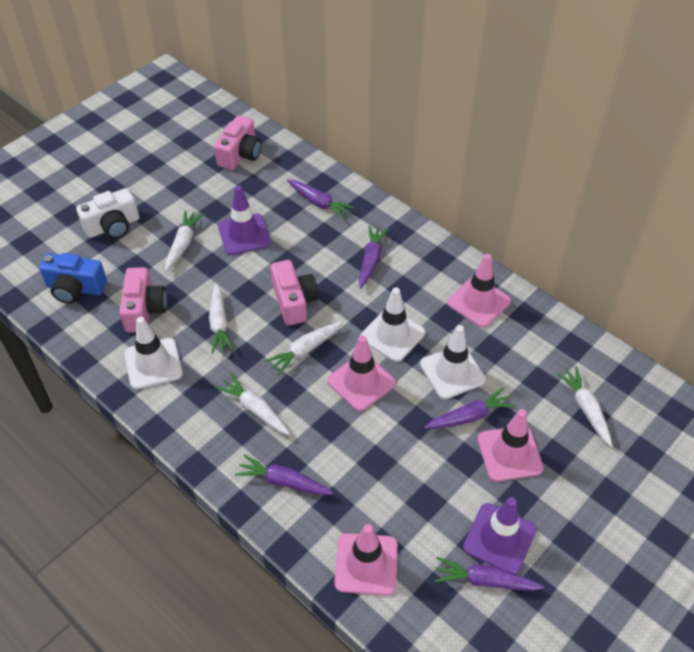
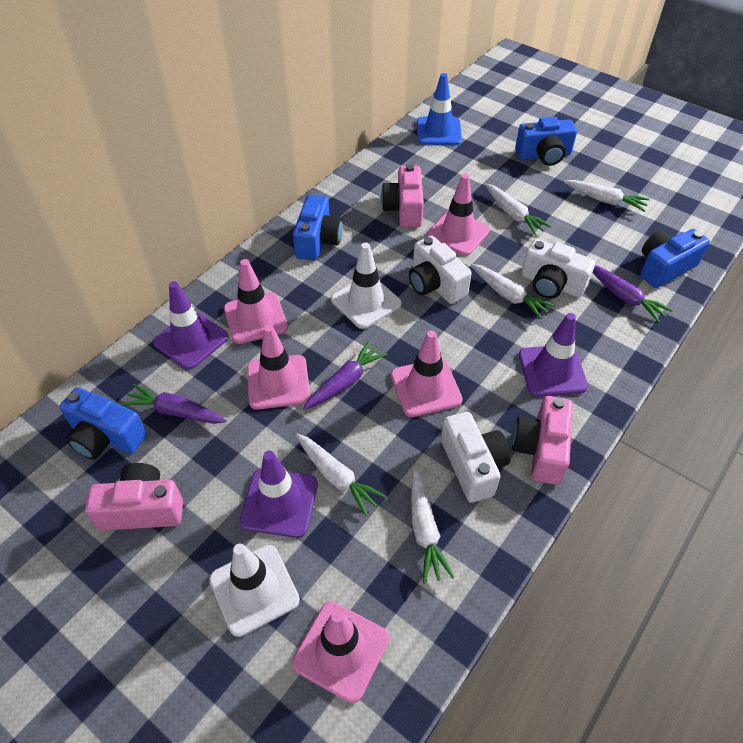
blue camera: [39,253,107,304] = 1 -> [60,387,147,460] [293,195,343,261] [515,117,577,166] [640,229,710,288] = 4
blue traffic cone: none = 0 -> [417,73,462,145] = 1
pink traffic cone: [327,335,396,411] [334,524,398,596] [447,254,511,328] [477,409,544,482] = 4 -> [224,259,288,344] [247,325,310,410] [292,602,389,703] [391,330,463,417] [426,174,490,256] = 5
purple carrot: [235,454,334,495] [287,179,355,219] [359,226,389,288] [424,388,515,429] [435,557,545,591] = 5 -> [121,384,227,424] [303,341,388,410] [593,265,673,323] = 3
purple traffic cone: [218,185,271,255] [463,497,536,574] = 2 -> [153,281,229,369] [240,451,318,538] [519,313,588,397] = 3
white camera: [76,188,139,239] = 1 -> [409,236,472,304] [441,412,511,503] [521,239,595,299] = 3
white traffic cone: [124,317,183,390] [361,287,425,362] [420,325,486,399] = 3 -> [209,544,300,637] [331,243,402,329] = 2

